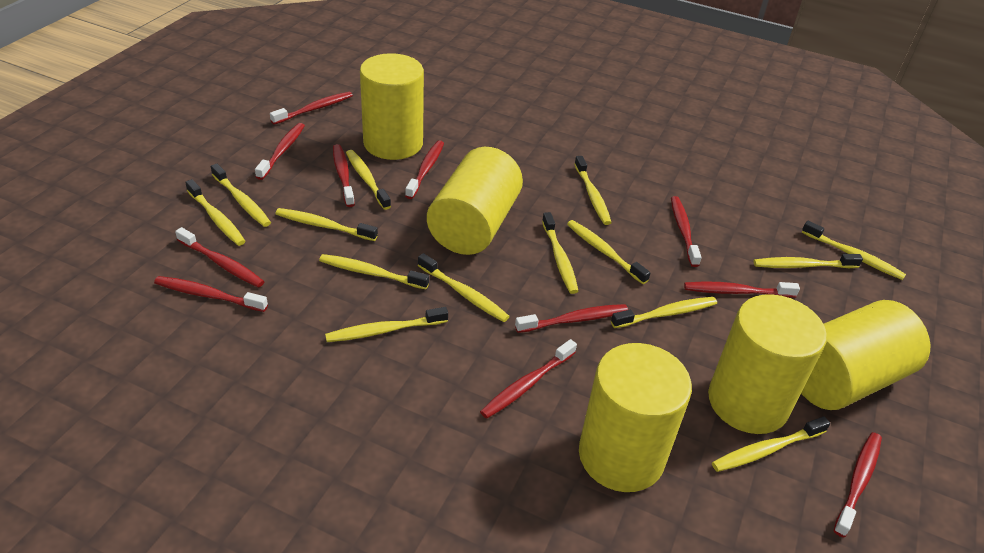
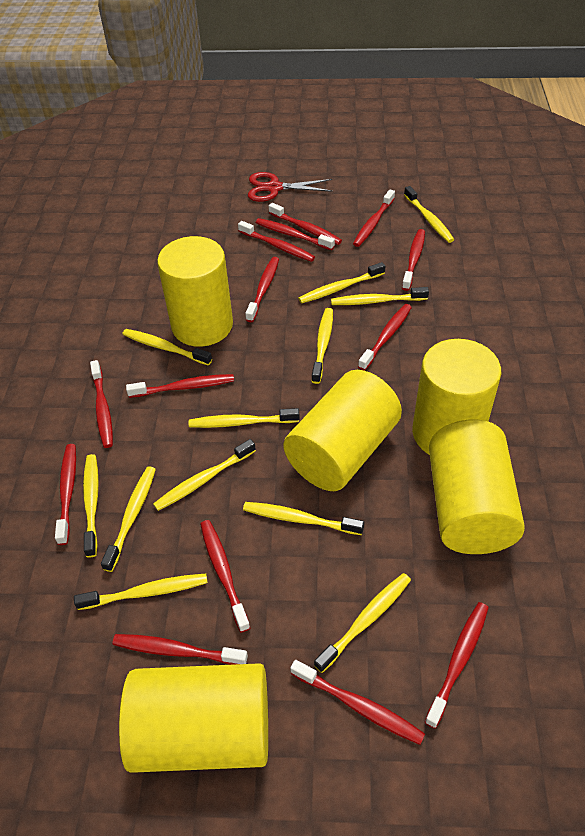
red scissors: none = 0 -> [248,172,333,202] = 1
red toothbrush: [154,276,268,312] [175,227,265,288] [255,123,305,180] [270,92,353,125] [333,144,355,207] [405,140,444,199] [480,339,577,418] [515,304,628,333] [671,196,702,267] [684,282,800,298] [834,432,882,537] = 11 -> [55,444,76,545] [90,360,113,448] [112,634,248,665] [126,374,234,398] [200,520,250,632] [238,221,315,262] [245,257,279,322] [256,218,335,250] [269,203,342,245] [290,660,425,745] [353,189,395,247] [358,304,412,371] [402,229,425,291] [425,602,489,729] = 14
yellow toothbrush: [185,179,246,246] [211,164,271,227] [275,208,378,241] [319,254,429,289] [325,307,448,342] [346,150,391,210] [418,253,510,322] [542,212,579,294] [567,220,651,284] [574,156,612,225] [611,297,717,328] [712,416,830,472] [753,254,863,268] [802,221,906,280] = 14 -> [74,574,208,610] [83,454,99,557] [101,466,156,572] [122,329,212,366] [153,439,256,511] [189,408,300,428] [243,502,364,535] [298,262,385,303] [311,308,333,384] [314,573,411,673] [331,287,429,305] [404,186,454,243] = 12

